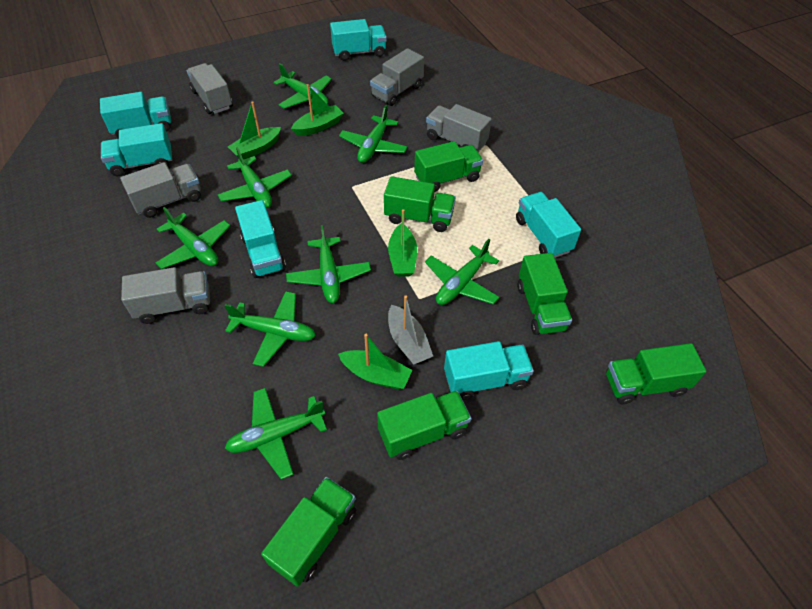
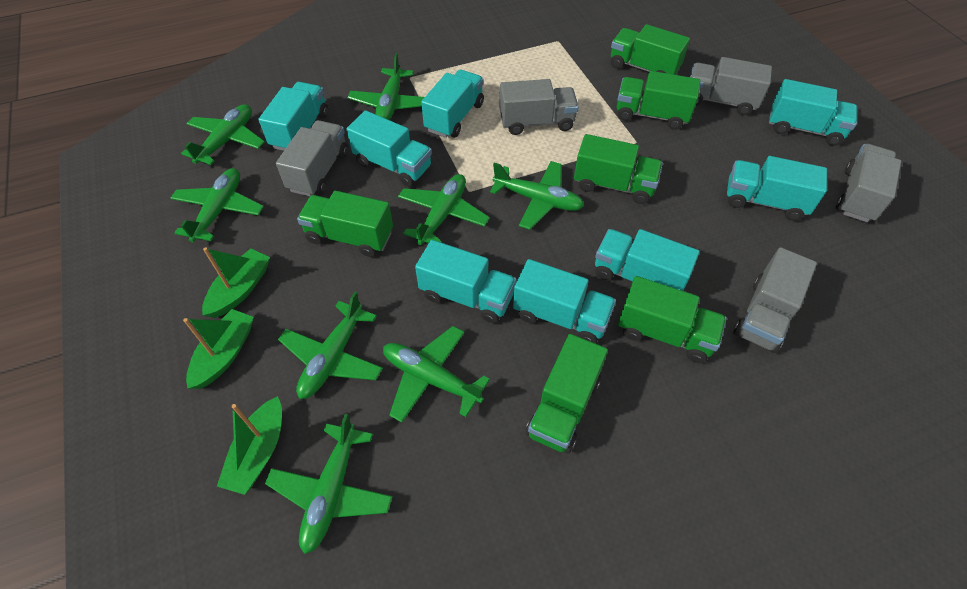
green boat: [228,101,281,160] [291,84,344,136] [338,334,412,390] [388,209,417,277] = 4 -> [183,309,254,389] [202,248,270,318] [217,396,282,495] = 3
grey boat: [388,295,433,365] = 1 -> none = 0
turquoise truck: [100,92,171,138] [101,123,172,176] [235,200,286,278] [330,19,387,61] [444,341,534,400] [516,192,581,258] = 6 -> [258,82,328,151] [346,111,432,187] [415,240,516,323] [421,70,484,138] [513,259,616,343] [595,229,699,291] [727,156,827,221] [769,79,857,146] = 8

